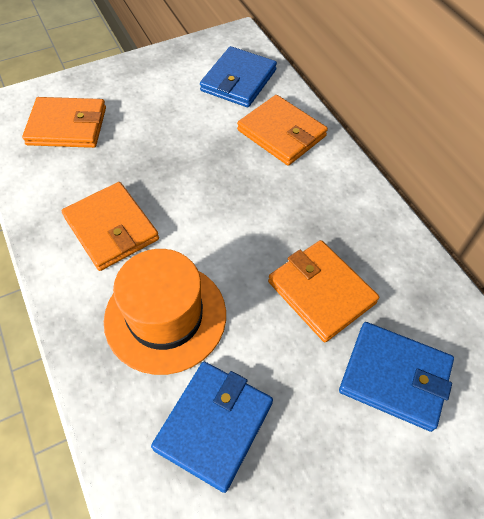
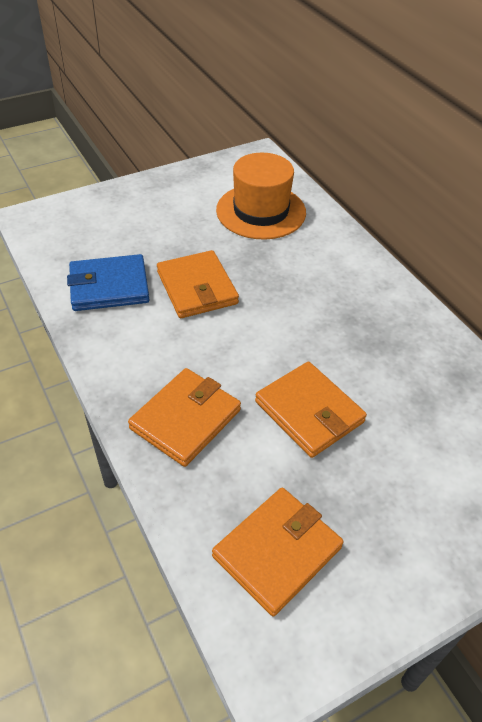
blue wallet: [151,362,273,493] [200,46,277,107] [339,322,454,432] = 3 -> [67,254,149,311] = 1

